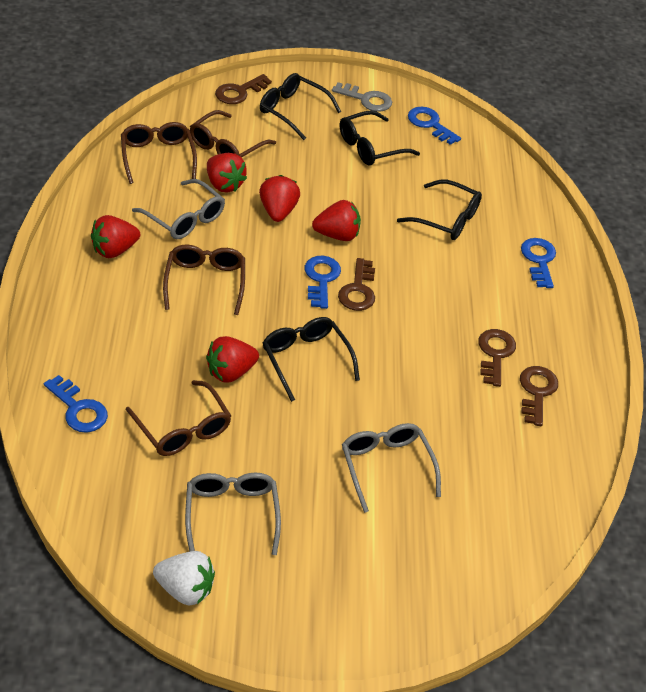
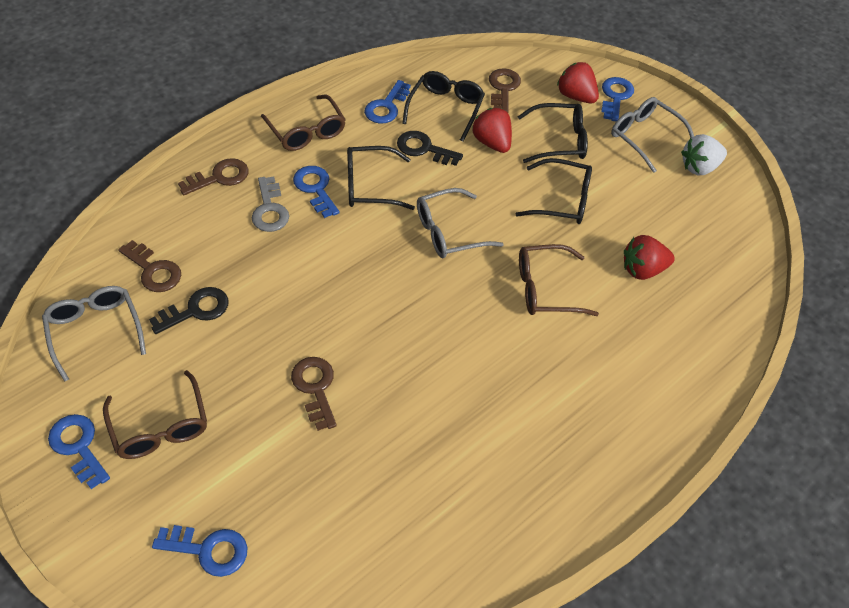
black key: none = 0 -> [149,287,229,334] [397,131,463,166] = 2
blue key: [44,375,108,433] [305,256,341,309] [408,107,461,145] [521,238,556,288] = 4 -> [48,414,110,489] [152,525,248,577] [293,166,340,218] [364,80,411,124] [601,77,634,121] = 5
brown glasses: [121,122,197,184] [126,380,231,456] [163,245,245,315] [190,110,276,158] = 4 -> [103,370,207,459] [261,95,346,151] [519,244,599,316] = 3
red strawberry: [91,215,140,258] [206,336,259,383] [207,153,247,192] [259,175,300,222] [312,200,361,241] = 5 -> [472,108,512,153] [557,62,599,103] [624,235,675,280] = 3

